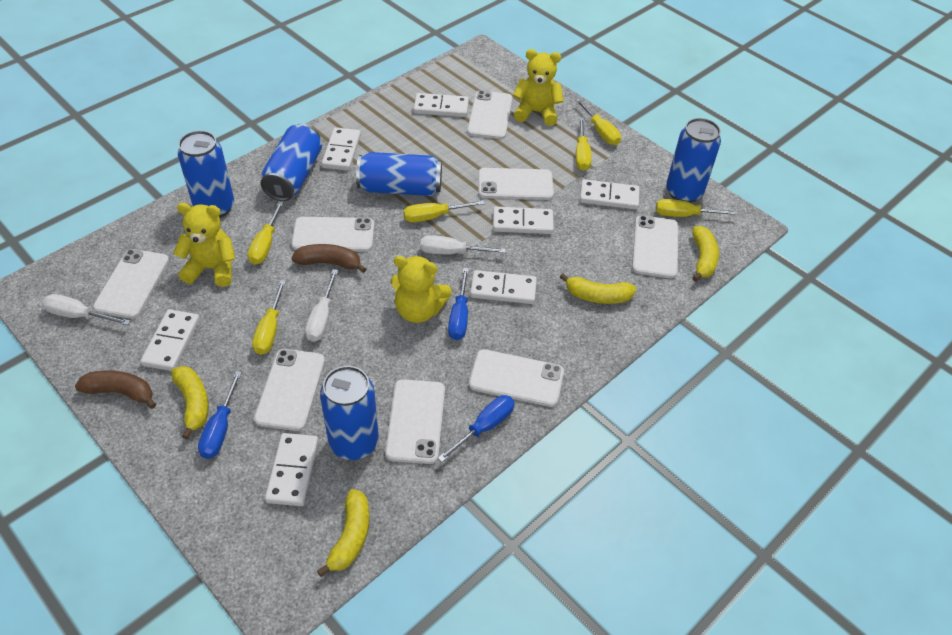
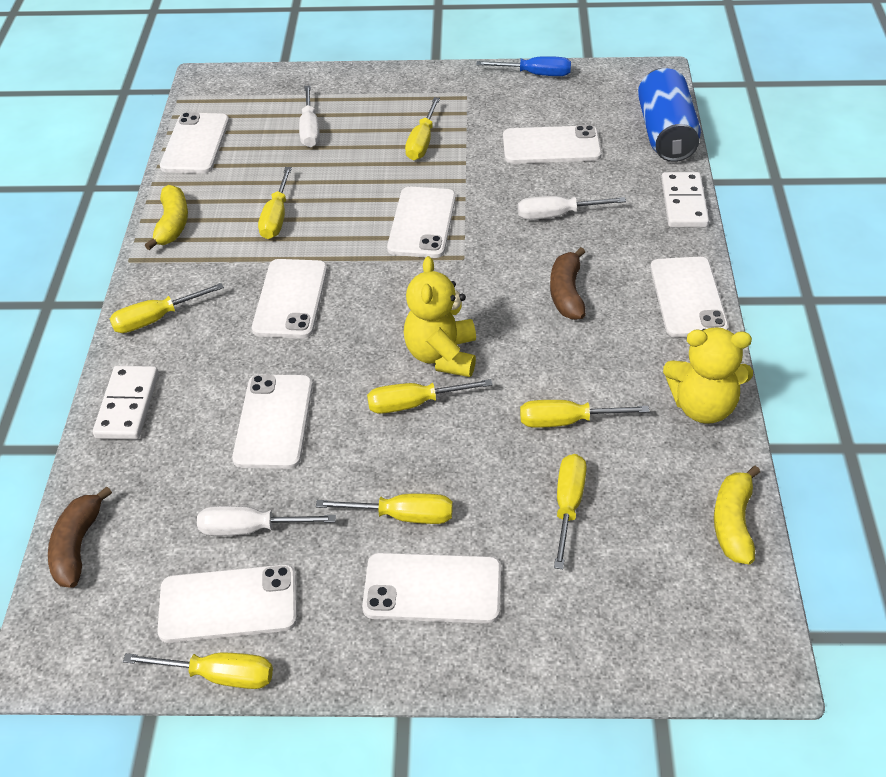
blue can: [178,130,234,218] [261,124,322,201] [320,366,379,460] [356,152,442,196] [666,118,721,203] = 5 -> [638,68,701,162] = 1
blue screwdriver: [198,371,242,459] [438,395,515,462] [448,268,469,340] = 3 -> [476,56,571,76] = 1
white domino: [140,309,200,371] [265,433,318,506] [322,127,361,171] [414,93,469,117] [470,270,537,304] [493,207,554,234] [580,179,640,210] = 7 -> [93,366,159,440] [661,172,709,227] = 2
yellow banana: [171,366,209,439] [317,489,370,577] [560,273,636,304] [692,226,719,282] = 4 -> [145,185,188,250] [714,466,760,564] = 2
yellow screwdriver: [247,201,284,265] [252,280,286,355] [403,200,485,222] [575,98,621,145] [576,118,591,171] [656,199,738,217] = 6 -> [110,283,224,333] [123,653,273,689] [258,167,292,239] [316,494,453,524] [367,379,493,414] [405,97,440,160] [520,400,650,428] [554,454,587,569] = 8
yellow teddy bear: [173,203,236,287] [391,256,452,323] [513,49,564,126] = 3 -> [404,256,476,377] [663,327,753,424] = 2

